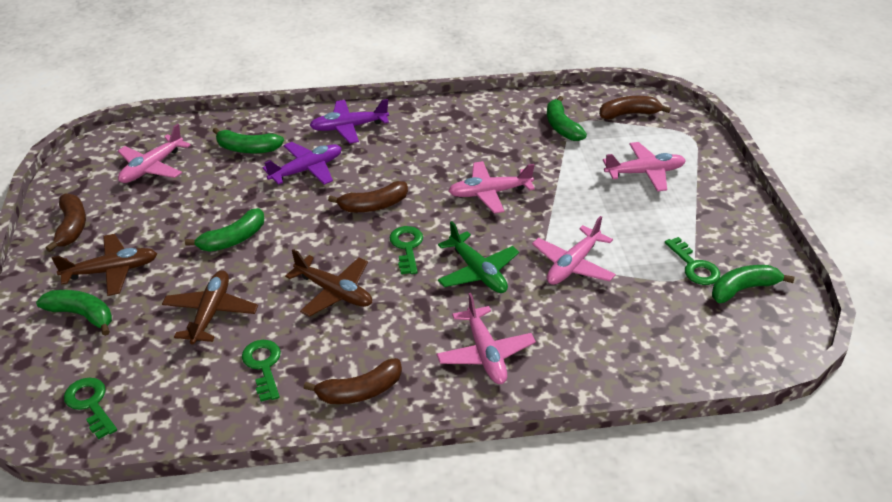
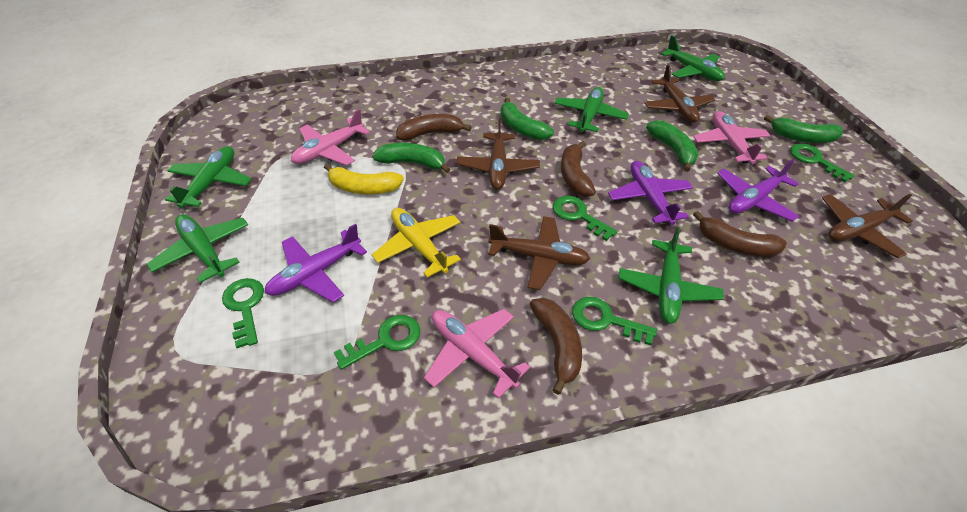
brown plane: [52,234,157,296] [162,270,258,345] [285,249,372,317] = 3 -> [456,118,540,190] [488,216,590,290] [644,64,715,123] [822,194,913,258] = 4
green banana: [36,290,112,336] [185,208,264,252] [213,128,284,154] [547,96,587,141] [712,265,794,303] = 5 -> [372,143,451,173] [501,98,554,140] [646,120,698,172] [764,115,844,143] = 4
green key: [64,377,117,439] [242,340,281,402] [389,226,423,274] [665,237,720,285] = 4 -> [222,278,264,348] [334,315,420,370] [553,196,617,241] [572,297,657,345] [790,143,855,183] = 5
green plane: [438,221,519,293] = 1 -> [147,214,248,283] [165,146,252,208] [554,87,629,133] [619,227,724,324] [661,35,725,81] = 5
pink plane: [118,124,191,183] [437,293,536,384] [449,161,535,214] [532,216,616,285] [603,142,686,192] = 5 -> [291,109,370,166] [424,309,530,399] [693,111,770,164] = 3
purple plane: [263,142,342,185] [309,99,389,144] = 2 -> [264,224,367,303] [608,161,693,225] [717,159,799,222] = 3
yellow banana: none = 0 -> [324,163,404,194] = 1
yellow plane: none = 0 -> [372,208,461,277] = 1

